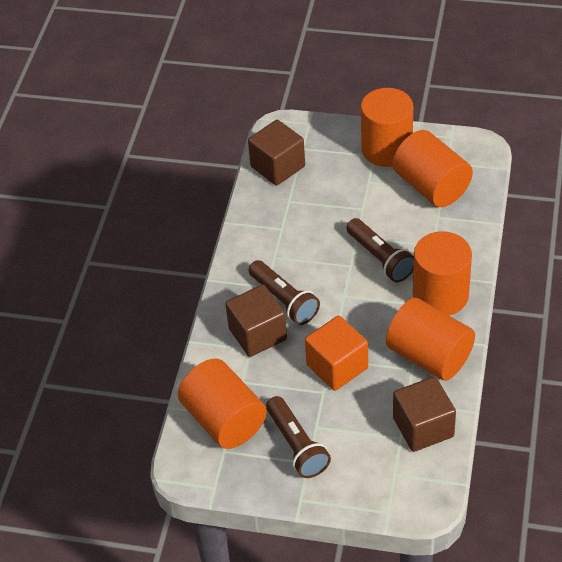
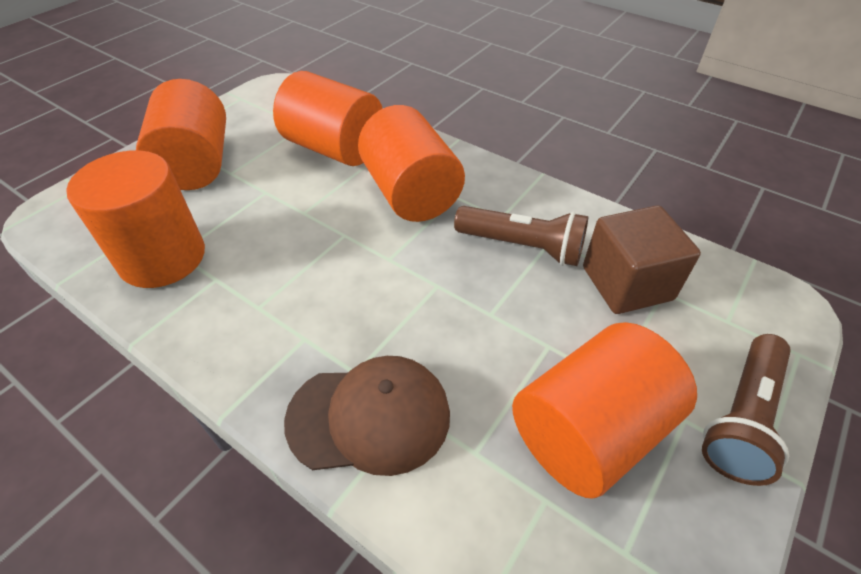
brown cap: none = 0 -> [284,356,450,476] = 1
brown cube: [225,285,287,357] [248,120,305,186] [393,377,456,452] = 3 -> [583,205,701,314] = 1
brown flashlight: [249,260,320,325] [266,396,331,478] [346,218,414,282] = 3 -> [454,206,588,266] [702,334,791,486] = 2
orange cube: [305,316,368,391] = 1 -> none = 0

